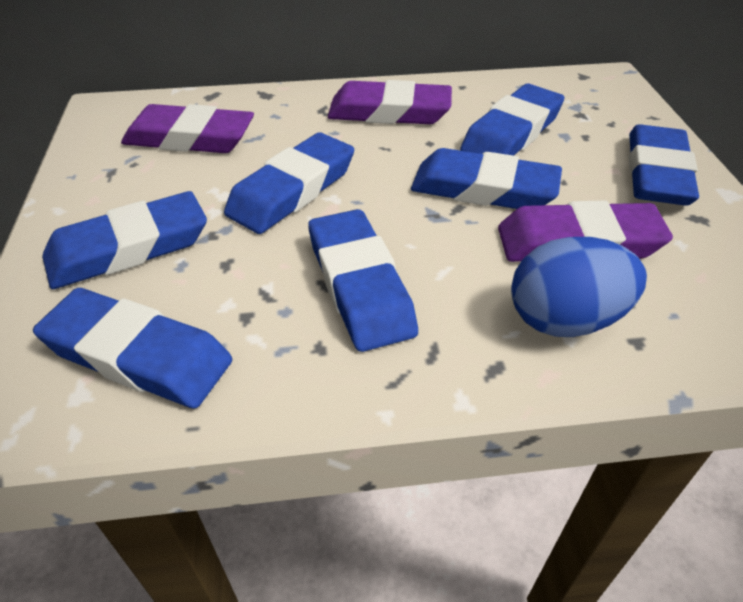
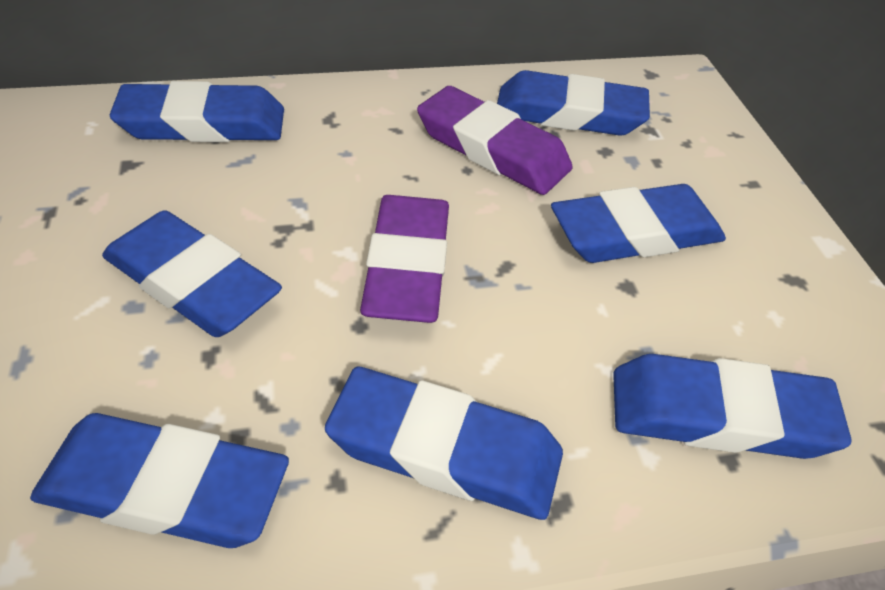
blue egg: [511,237,647,337] = 1 -> none = 0
purple eraser: [121,104,254,153] [328,80,452,124] [498,201,673,262] = 3 -> [360,195,449,323] [417,86,573,195] = 2

